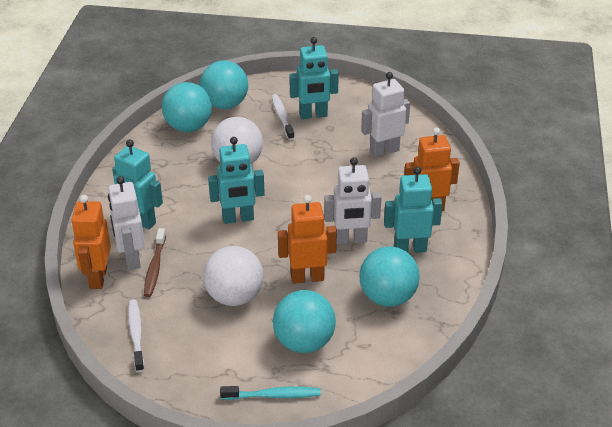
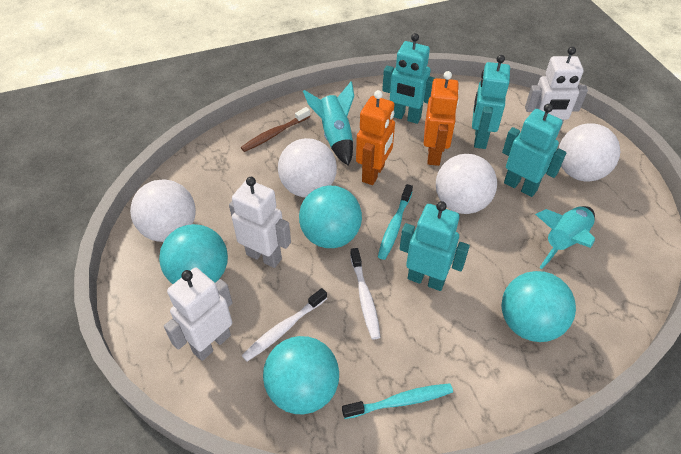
orange robot: [71,195,111,289] [278,195,337,284] [404,127,460,211] = 3 -> [356,90,395,185] [424,71,459,166] = 2
turquoise rocket: none = 0 -> [303,82,354,166] [535,206,595,269] = 2
turquoise toothbrush: [220,386,321,400] = 1 -> [342,383,453,419] [378,184,413,260] = 2
white ball: [203,246,263,306] [211,117,263,164] = 2 -> [130,179,196,242] [278,138,337,197] [436,154,497,214] [559,123,620,182] = 4

